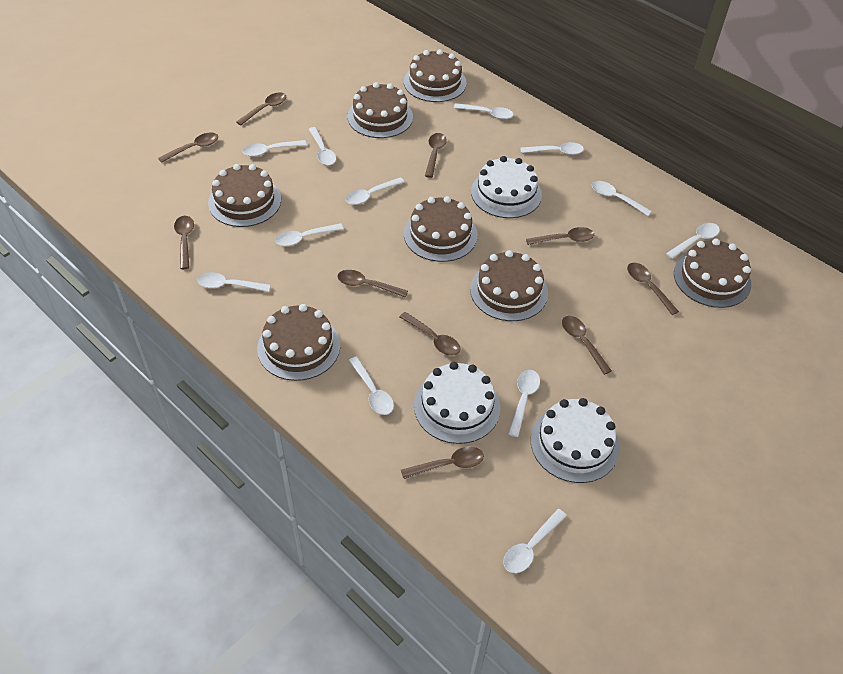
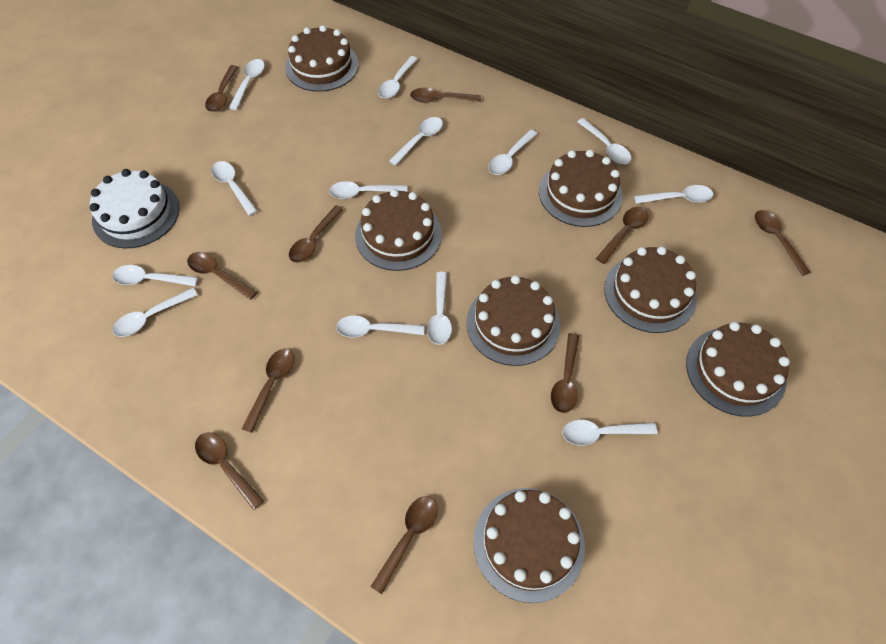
white cake: [414,362,501,444] [471,156,542,218] [530,398,620,483] = 3 -> [90,169,180,248] = 1
white spoon: [197,272,271,292] [243,140,307,157] [275,223,344,246] [309,127,336,165] [345,177,404,205] [349,356,394,415] [454,103,514,119] [503,509,567,573] [508,370,540,437] [520,142,584,155] [592,181,652,216] [666,223,720,259] = 12 -> [112,265,198,286] [112,288,198,337] [211,161,257,216] [229,59,265,110] [329,181,407,199] [336,316,424,337] [378,56,418,99] [389,117,443,166] [427,272,452,345] [488,130,537,175] [562,420,657,446] [577,118,631,164] [634,185,713,204] = 13

